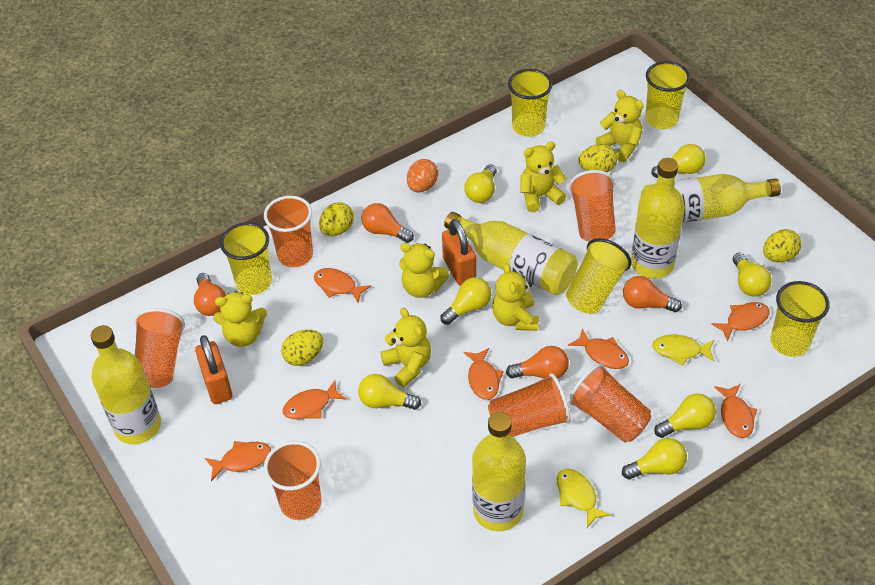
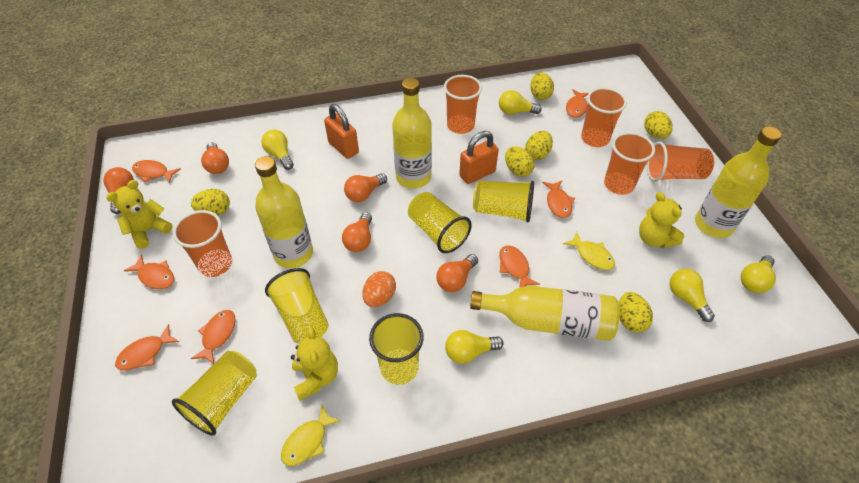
orange cup: [134,308,185,388] [264,196,313,267] [264,441,322,520] [488,373,571,437] [568,363,651,442] [569,170,616,242] = 6 -> [173,210,232,277] [444,75,482,134] [581,87,627,147] [604,132,655,195] [647,142,714,181] = 5
orange light bulb: [194,273,226,316] [361,203,414,243] [506,346,569,379] [623,276,682,312] = 4 -> [103,167,134,214] [201,142,229,174] [342,212,372,252] [344,173,387,202] [436,254,478,292] = 5
yellow bottle: [91,325,161,444] [444,212,578,295] [472,412,526,531] [631,158,685,279] [640,174,781,223] = 5 -> [255,156,313,268] [392,78,432,189] [470,285,620,341] [695,126,781,238] = 4
yellow egg: [281,330,323,366] [319,202,354,236] [578,144,617,172] [763,229,802,262] = 4 -> [191,189,230,216] [505,147,535,177] [525,131,553,160] [530,72,554,100] [619,292,653,333] [644,111,673,139] = 6
yellow light bulb: [358,374,421,410] [440,277,491,325] [465,164,497,203] [622,438,687,479] [652,144,706,178] [654,394,716,438] [733,253,772,297] = 7 -> [261,130,294,170] [445,330,504,364] [499,90,542,115] [670,269,715,322] [741,255,776,293] = 5
yellow teddy bear: [214,291,267,347] [381,308,431,387] [400,243,449,298] [492,263,539,331] [520,142,566,212] [596,90,644,162] = 6 -> [106,180,172,249] [291,327,338,401] [639,192,684,248] = 3

